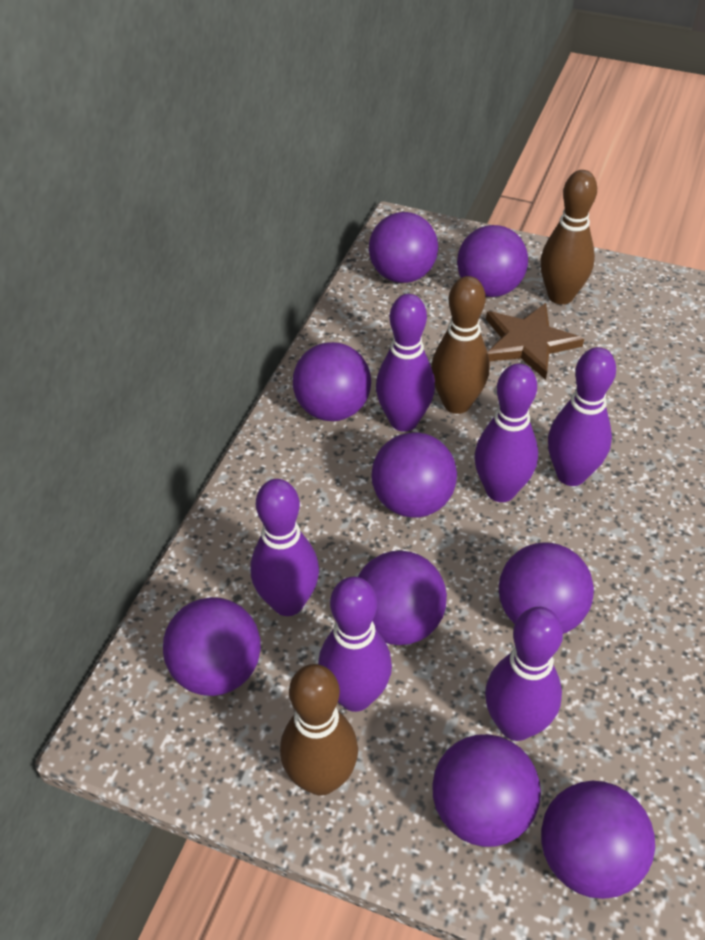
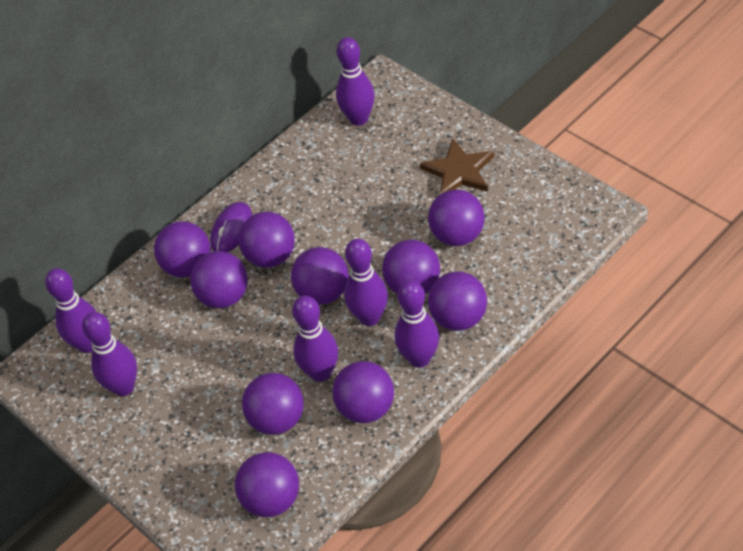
brown bowling pin: [280,664,358,796] [431,276,490,414] [541,170,597,305] = 3 -> none = 0
purple ball: [163,597,261,696] [293,342,371,421] [358,550,447,645] [369,212,438,283] [371,432,457,518] [432,734,541,847] [457,225,528,297] [499,542,594,634] [541,781,655,899] = 9 -> [154,221,210,277] [190,251,248,308] [235,452,299,517] [239,212,295,268] [242,373,304,435] [291,247,349,305] [332,361,394,423] [382,240,440,294] [428,189,485,246] [428,271,487,331] = 10
purple mouse: none = 0 -> [210,202,252,252] = 1

